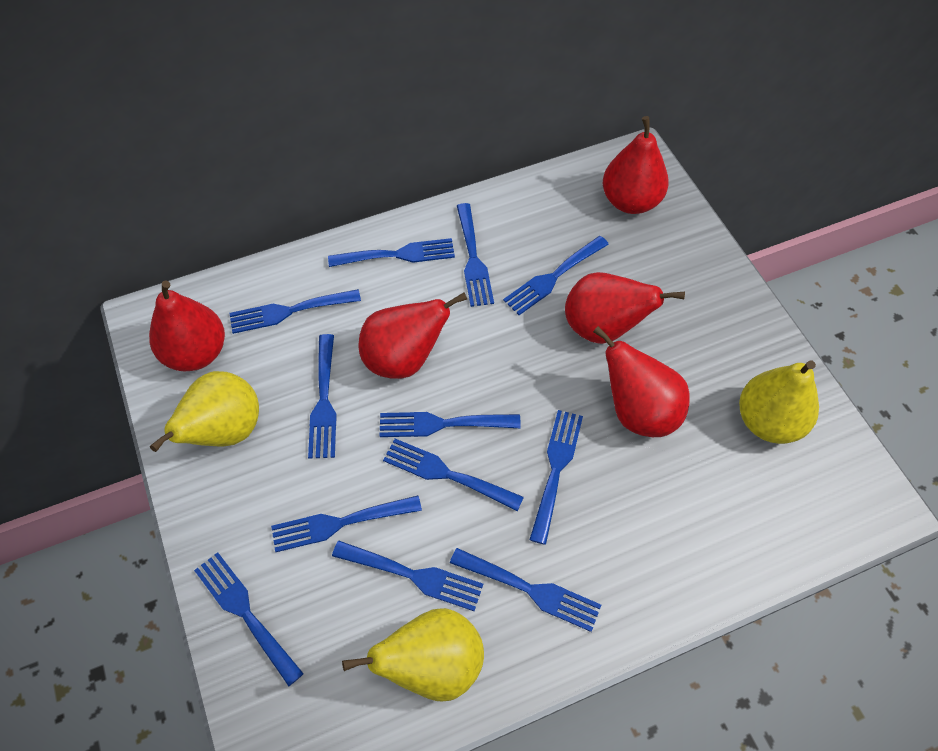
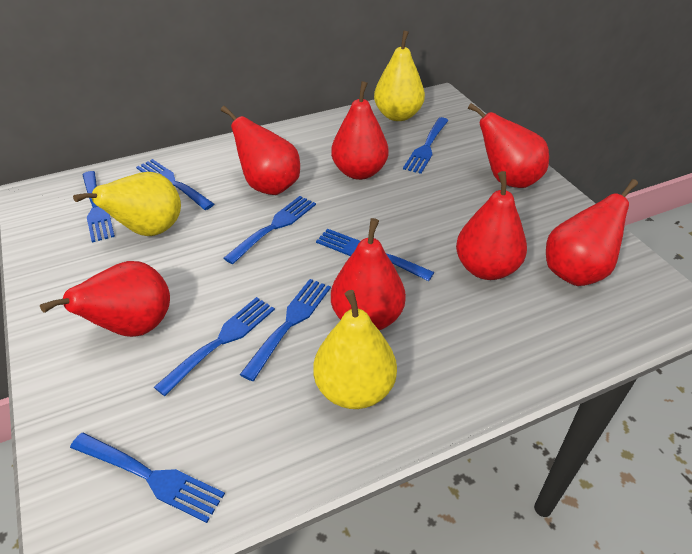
blue fork: [194,552,304,686] [229,289,361,334] [271,495,422,552] [308,334,337,459] [328,238,455,267] [332,541,483,611] [380,412,521,437] [383,439,524,511] [450,548,601,632] [457,203,494,307] [503,236,609,315] [529,410,583,545] = 12 -> [70,433,225,523] [82,171,115,242] [136,159,214,210] [154,297,275,396] [224,196,316,264] [240,279,331,381] [316,229,434,281] [403,117,449,174] = 8
red pear: [149,280,225,371] [358,292,467,379] [565,272,685,344] [593,326,690,437] [603,116,669,214] = 5 -> [40,261,170,337] [221,106,300,195] [331,81,388,180] [331,218,406,330] [456,171,527,280] [468,103,549,188] [546,179,638,286] = 7

